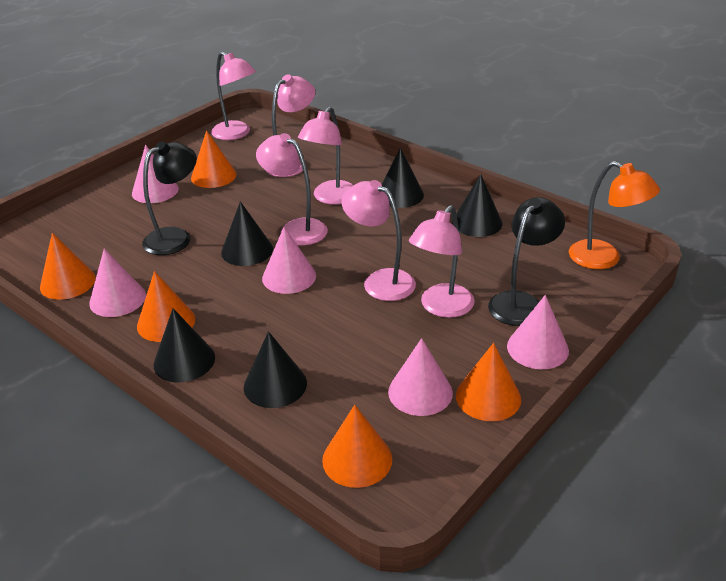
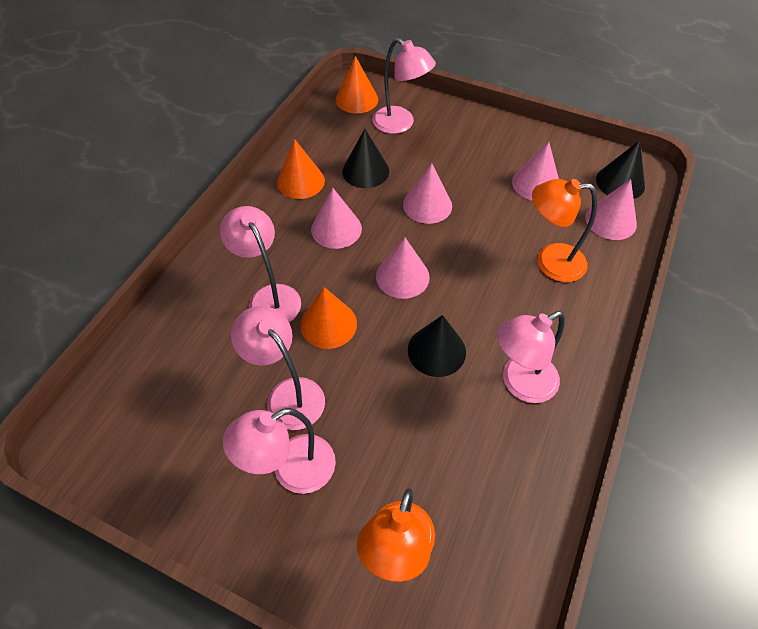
black cone: [154,308,215,383] [221,201,273,266] [244,331,307,408] [382,148,424,208] [452,174,502,237] = 5 -> [342,129,389,188] [408,315,466,377] [596,140,645,199] = 3
black lamp: [142,141,197,255] [488,197,565,326] = 2 -> none = 0
orange cone: [40,233,96,300] [137,271,195,342] [191,130,236,188] [322,405,392,488] [456,343,521,421] = 5 -> [277,139,325,199] [300,287,357,349] [336,56,378,113] = 3
orange lamp: [569,161,660,269] = 1 -> [357,488,435,582] [532,179,597,282] = 2
pink lamp: [211,51,256,140] [256,133,328,245] [265,74,315,177] [298,107,353,205] [341,180,416,301] [409,205,475,318] = 6 -> [220,206,301,322] [223,408,336,494] [231,306,325,430] [373,38,436,134] [497,311,565,403] = 5

